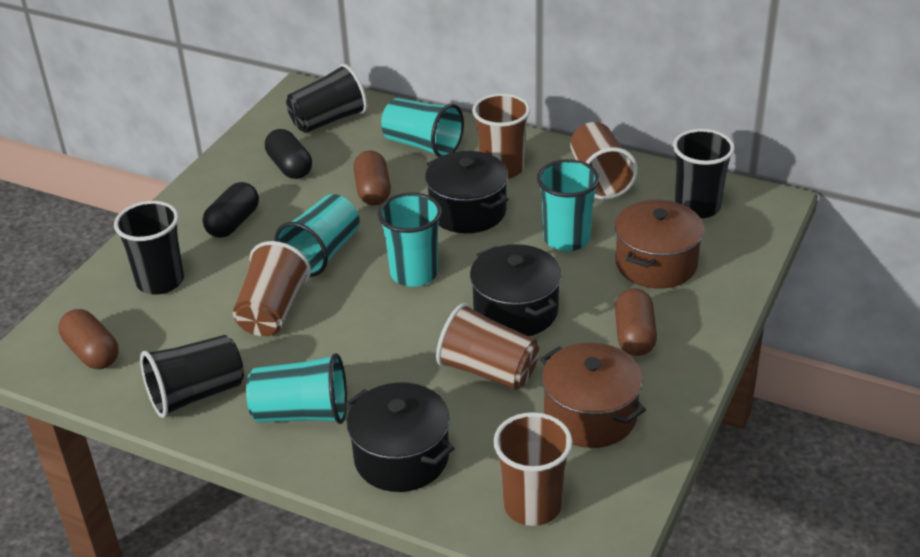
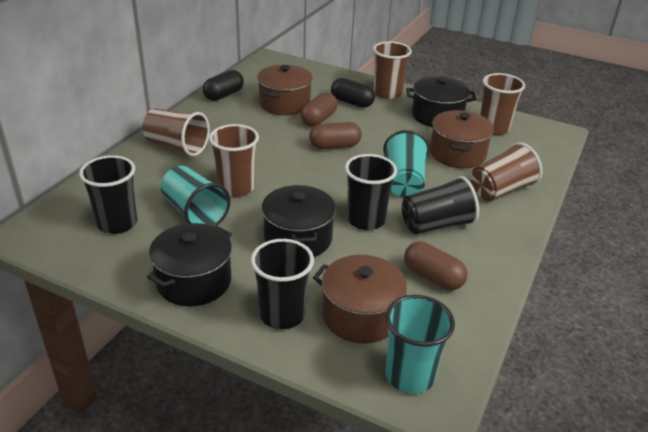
brown pot: [540,343,646,448] [615,200,704,288] = 2 -> [257,65,313,115] [313,255,407,343] [430,110,494,168] = 3
turquoise cup: [246,353,347,424] [274,194,360,277] [378,193,442,287] [381,98,464,157] [537,159,600,251] = 5 -> [161,166,230,226] [383,130,429,197] [385,295,455,394] = 3

